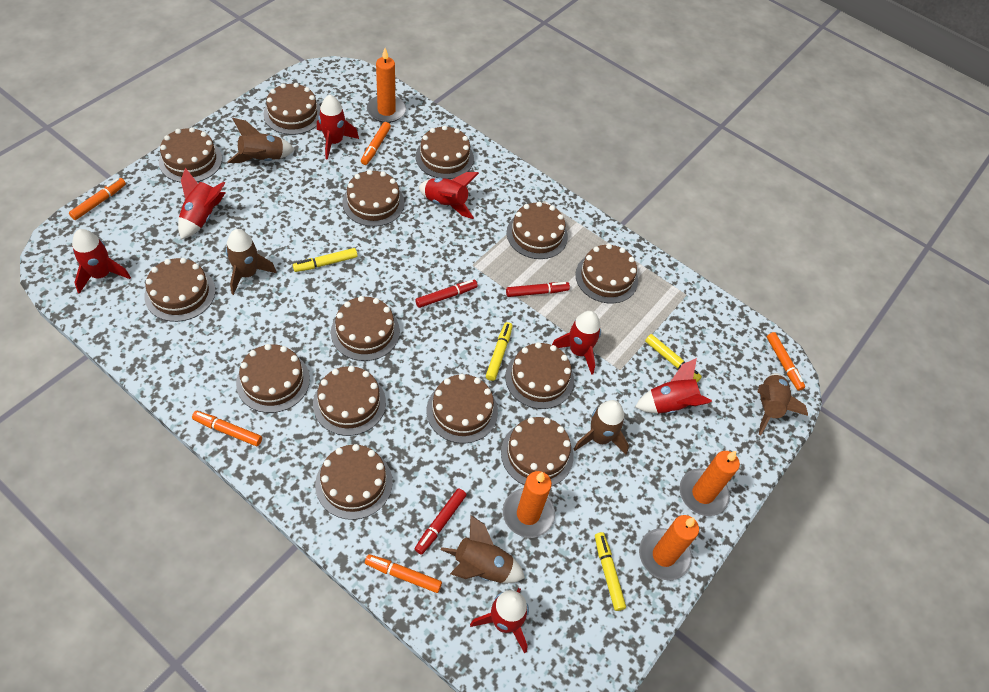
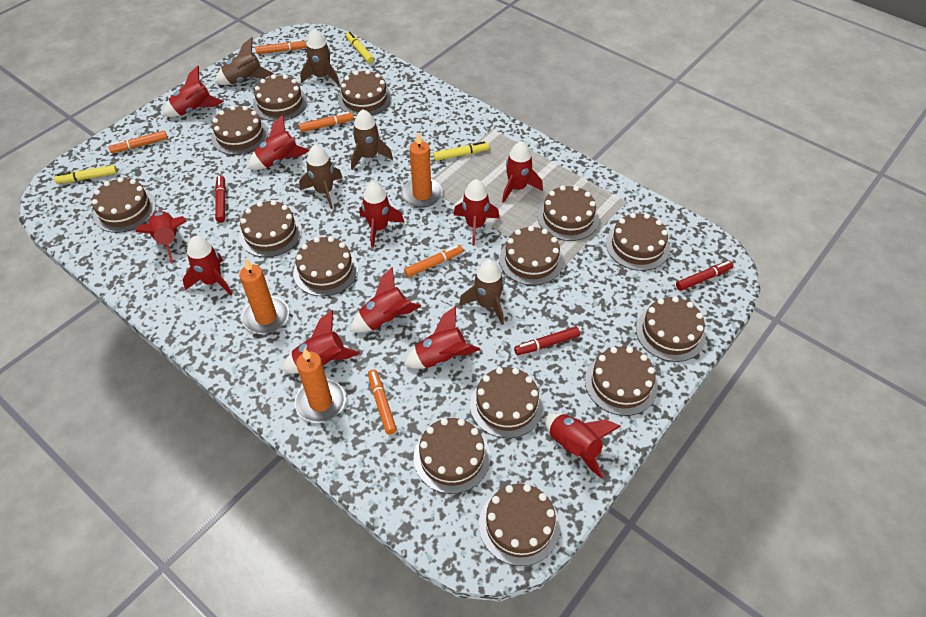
orange candle: [367,48,406,123] [503,471,555,538] [639,515,699,580] [679,451,740,516] = 4 -> [239,258,289,334] [295,348,346,423] [402,132,443,208] = 3
red rocket: [72,229,131,294] [178,168,225,239] [317,95,359,160] [419,172,479,219] [470,588,529,654] [552,311,601,375] [635,358,712,414] = 7 -> [135,211,187,264] [163,66,224,117] [182,236,232,296] [248,114,310,170] [282,310,360,374] [350,267,421,333] [360,182,404,248] [404,306,481,369] [454,179,499,245] [502,141,543,203] [545,413,621,479] = 11
yellow marker: [293,248,358,272] [486,322,513,381] [595,532,626,611] [645,334,702,382] = 4 -> [54,165,117,184] [346,32,374,63] [433,141,489,161] = 3

